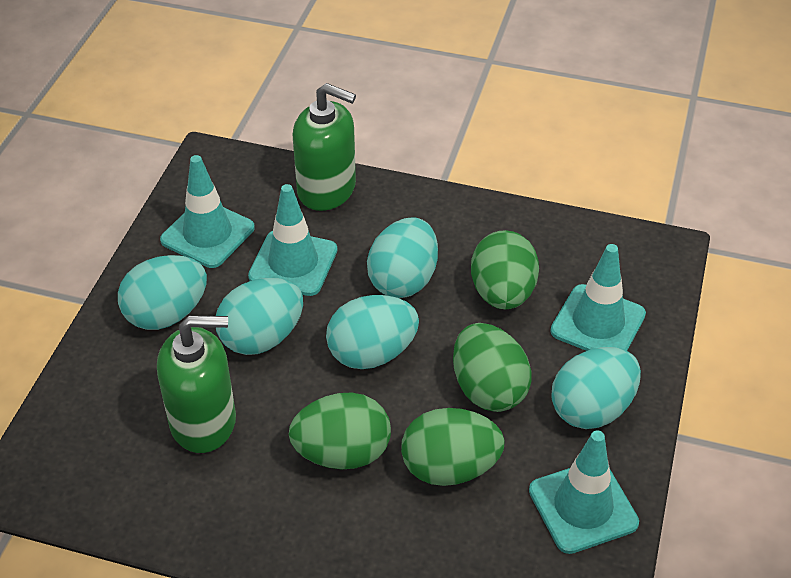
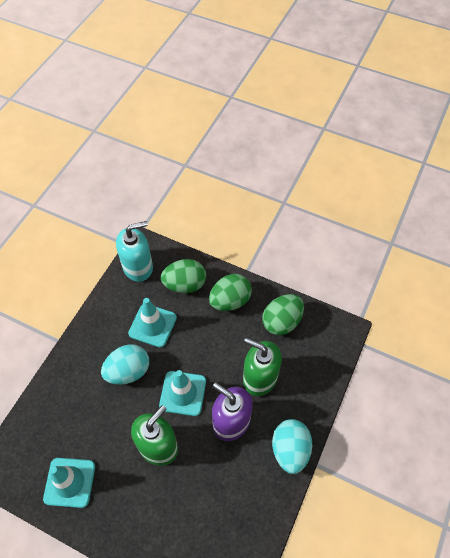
green egg: [289,392,391,469] [401,408,505,486] [453,323,532,412] [471,230,539,309] = 4 -> [161,259,206,293] [209,274,252,311] [263,294,304,335] = 3
purple soap dispenser: none = 0 -> [212,382,253,441] = 1
turquoise egg: [118,255,207,330] [216,278,303,355] [326,295,419,369] [367,218,438,298] [551,347,641,429] = 5 -> [101,344,149,385] [272,419,312,474] = 2
turquoise soap dispenser: none = 0 -> [116,221,153,282] = 1
turquoise traffic cone: [160,155,255,268] [248,184,337,296] [529,431,639,554] [550,244,646,351] = 4 -> [43,458,95,508] [128,298,177,348] [159,370,206,416] = 3

